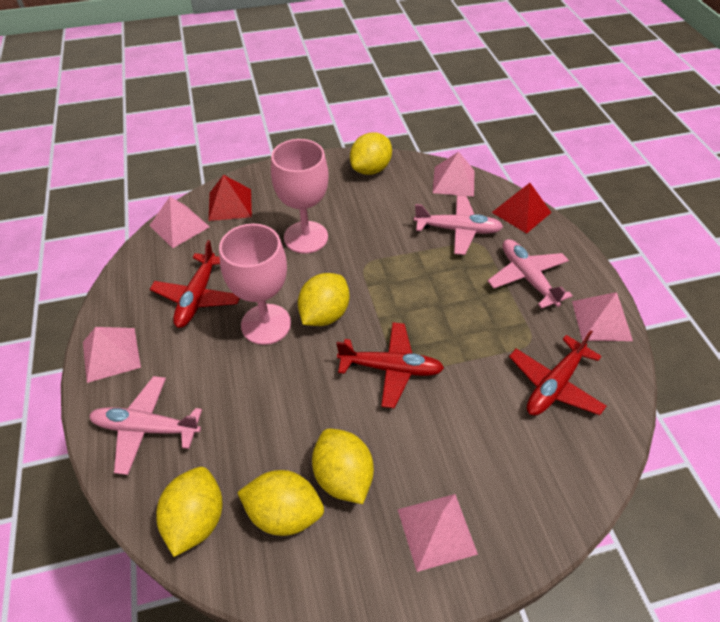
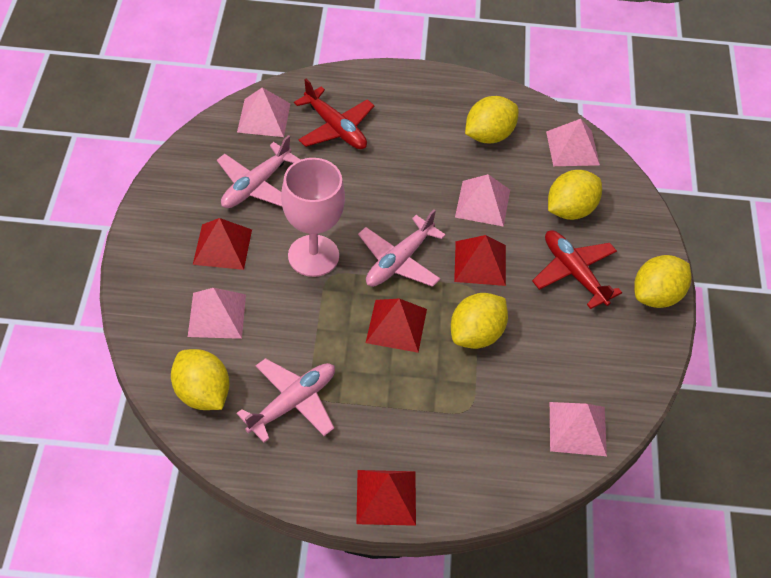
pink goblet: [219,224,291,345] [271,139,329,254] = 2 -> [281,158,345,277] = 1
red plane: [150,240,240,328] [336,322,444,408] [509,330,606,416] = 3 -> [294,79,374,149] [532,230,622,309] = 2
red pyramid: [209,175,252,221] [492,183,552,234] = 2 -> [193,218,252,270] [356,470,416,526] [366,299,427,353] [454,235,506,286] = 4

